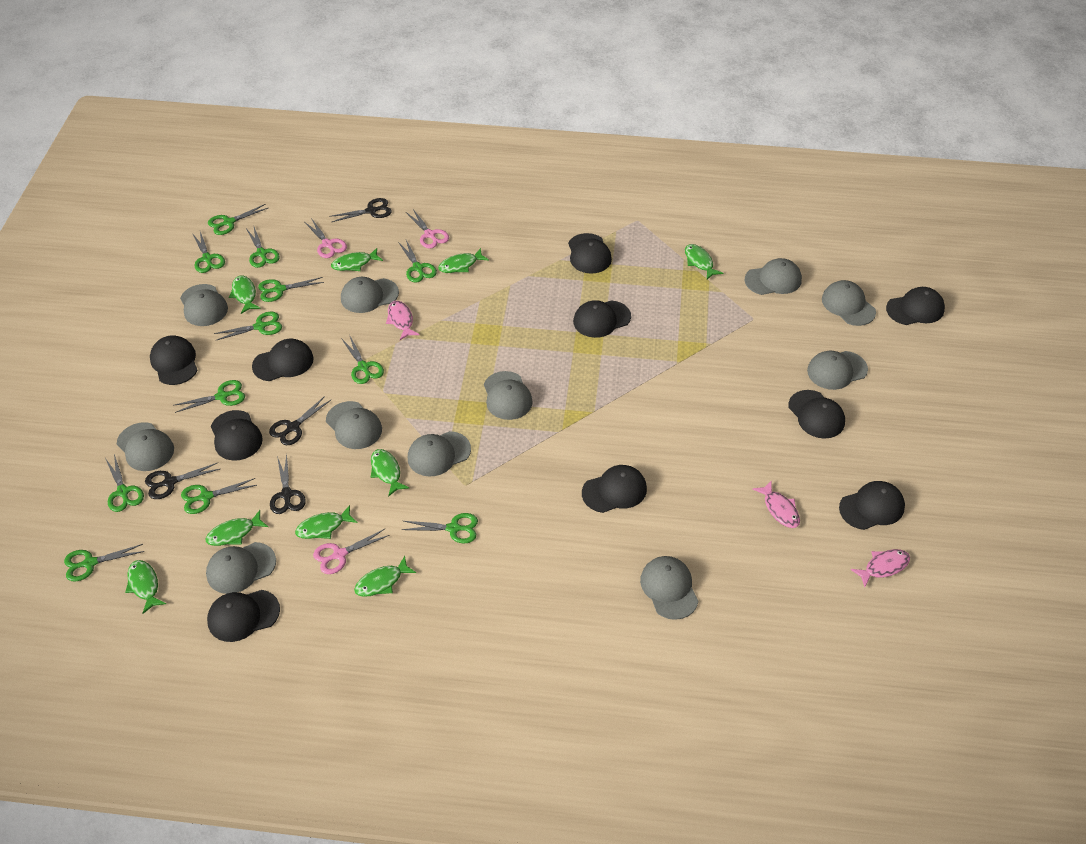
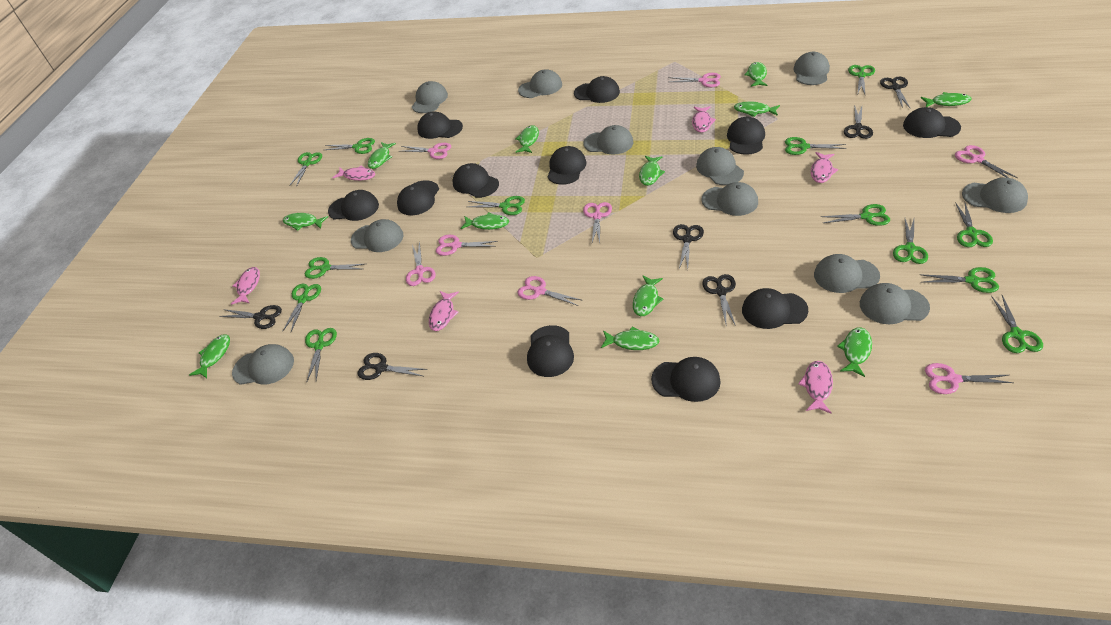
black cap: [150,336,198,385] [207,590,280,642] [211,410,263,461] [252,339,314,381] [568,233,612,273] [573,300,631,338] [582,465,647,513] [788,390,845,439] [839,481,905,530] [886,287,945,325] = 10 -> [328,190,379,221] [397,180,439,215] [417,112,463,139] [452,163,499,198] [527,325,574,377] [547,146,587,185] [574,76,620,103] [651,357,721,402] [727,117,765,155] [742,288,808,329] [903,107,961,138] = 11
black scissors: [145,462,220,499] [269,396,331,445] [270,454,306,514] [329,198,392,222] = 4 -> [220,305,282,329] [358,353,428,380] [673,224,704,269] [702,274,736,326] [844,105,873,139] [880,77,910,108] = 6
green fish: [125,560,166,614] [206,510,268,546] [229,275,261,314] [295,505,358,539] [331,248,383,271] [354,556,417,597] [371,449,409,497] [438,248,489,273] [685,244,723,279] = 9 -> [189,334,230,378] [283,213,328,231] [368,142,396,169] [460,212,509,230] [515,125,539,153] [601,327,659,350] [633,275,663,316] [639,156,665,186] [734,101,780,117] [744,62,767,87] [837,327,872,377] [921,92,971,107] = 12
green scissors: [64,544,144,582] [105,454,144,512] [173,380,245,413] [181,478,257,514] [192,232,225,273] [208,204,268,235] [214,312,282,340] [246,227,280,268] [258,277,324,302] [341,336,384,384] [398,240,437,282] [401,513,478,543] = 12 -> [282,284,321,332] [289,152,322,187] [305,257,364,279] [305,328,337,381] [325,138,375,154] [468,196,525,215] [785,137,847,155] [821,204,890,226] [848,65,875,94] [893,219,928,264] [920,267,999,293] [955,202,993,247] [991,295,1043,353] = 13
pink fish: [386,301,419,340] [753,481,800,528] [851,549,910,587] = 3 -> [231,267,260,305] [333,166,375,181] [429,291,459,331] [692,106,716,133] [798,361,833,414] [811,152,838,183] = 6
pink scissors: [305,218,347,258] [313,529,390,574] [406,209,449,249] = 3 -> [401,143,451,159] [406,241,436,286] [436,235,498,256] [518,276,581,306] [583,202,612,243] [669,73,721,87] [925,363,1013,394] [955,145,1018,178] = 8

